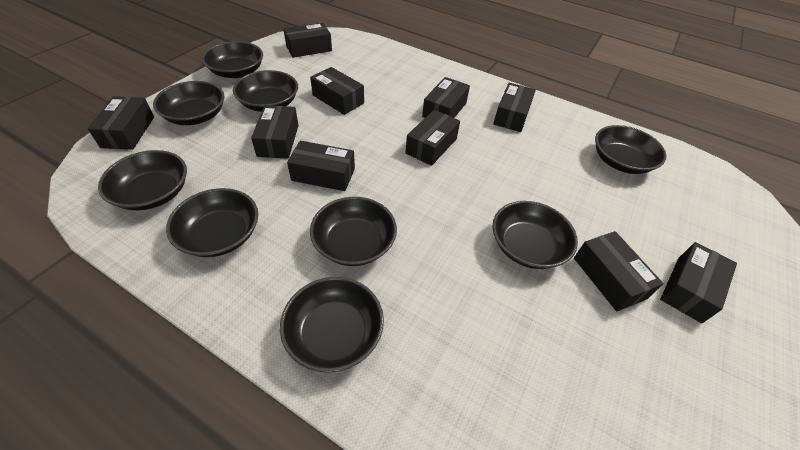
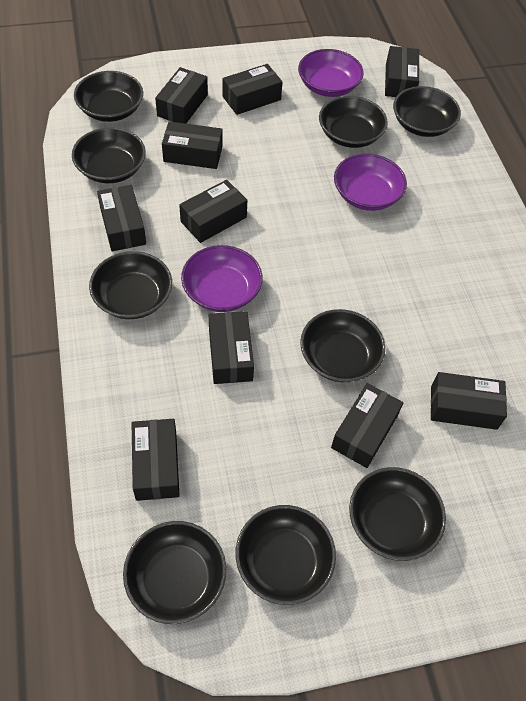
purple bowl: none = 0 -> [181,245,263,312] [298,49,364,97] [334,154,407,211] = 3

